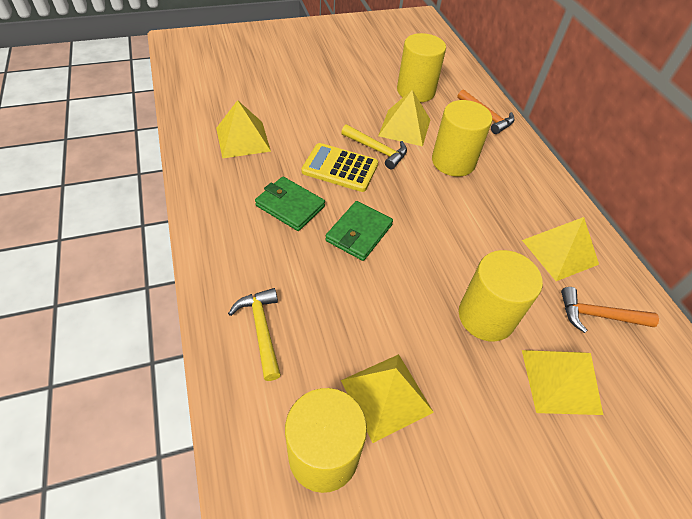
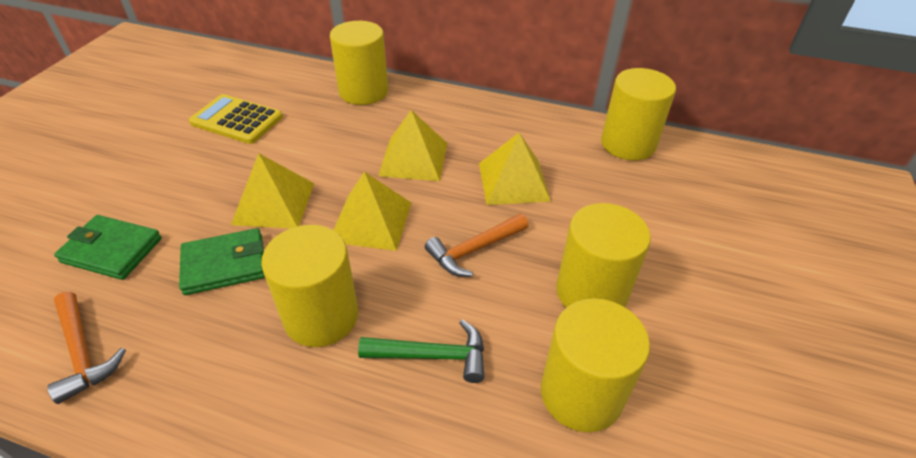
green hammer: none = 0 -> [358,319,485,383] = 1
yellow cylinder: [285,388,367,493] [397,33,446,102] [432,100,492,177] [459,250,543,341] = 4 -> [261,225,359,347] [330,21,388,105] [541,298,650,432] [556,203,651,307] [601,68,676,161] = 5
yellow hammer: [228,288,281,381] [341,124,407,169] = 2 -> none = 0
yellow pyramid: [216,100,271,158] [341,354,434,443] [378,90,431,147] [522,217,599,281] [522,350,603,415] = 5 -> [231,153,314,228] [334,172,411,251] [378,110,447,181] [479,133,551,205] = 4

